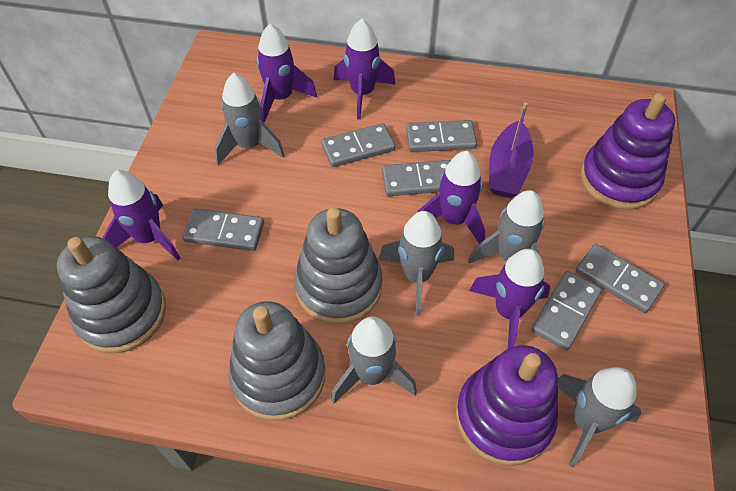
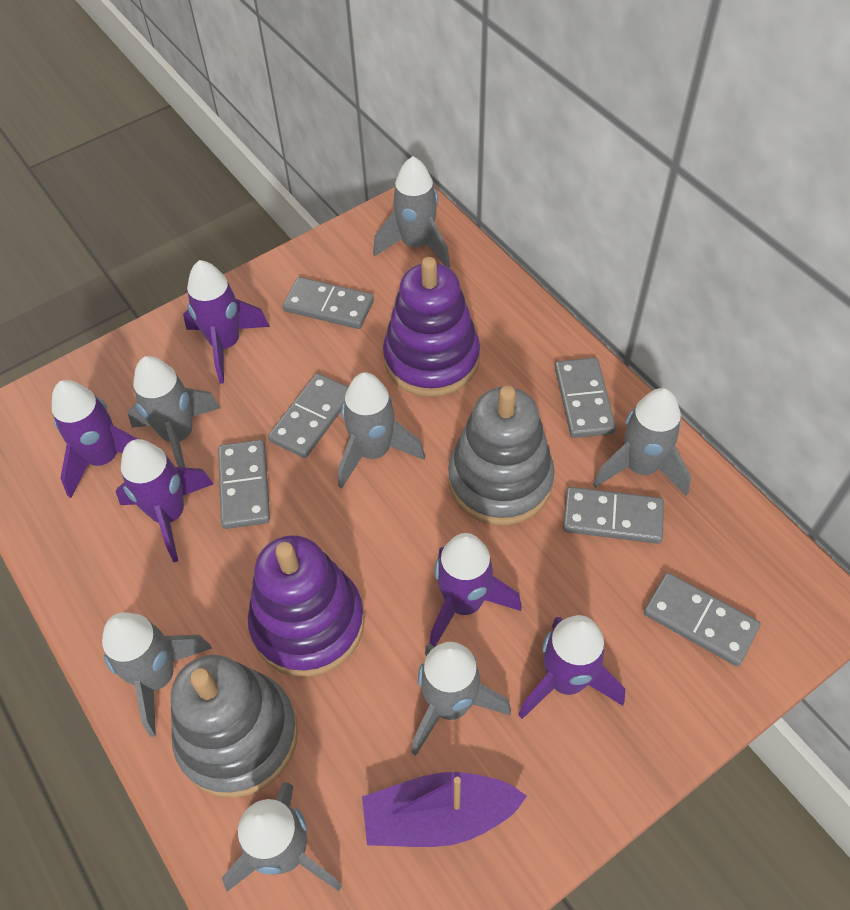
grey rocket: [215,73,285,165] [331,316,417,403] [379,211,454,315] [468,190,545,274] [558,367,641,468] = 5 -> [102,612,212,737] [128,356,220,468] [222,782,342,891] [338,372,425,489] [373,156,450,268] [411,642,511,756] [593,388,691,496] = 7
grey stacking toy: [57,236,166,353] [228,301,325,421] [294,207,383,324] = 3 -> [171,655,298,798] [448,386,555,525] = 2

